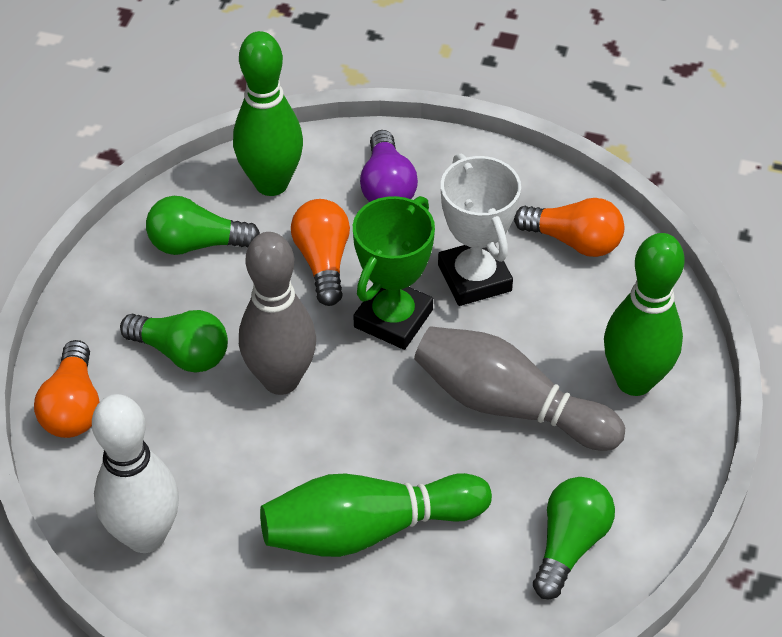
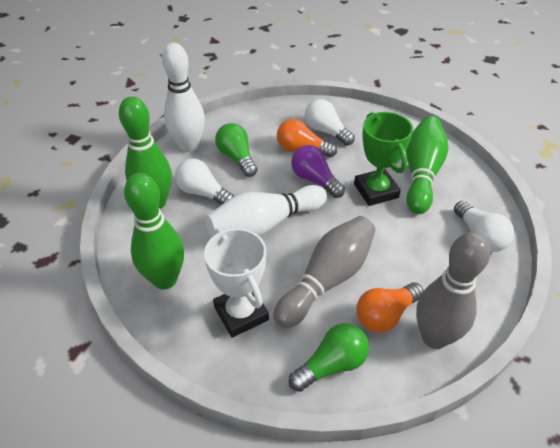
green light bulb: [120,310,228,373] [146,196,260,255] [533,477,615,599] = 3 -> [215,123,258,177] [289,323,369,392] = 2
orange light bulb: [34,340,100,438] [291,199,350,306] [514,198,624,257] = 3 -> [277,119,337,158] [356,282,424,333] = 2
white bowling pin: [92,394,179,553] = 1 -> [162,43,205,152] [206,185,327,237] = 2
white light bulb: none = 0 -> [175,159,234,205] [305,99,355,146] [454,201,514,252] = 3

